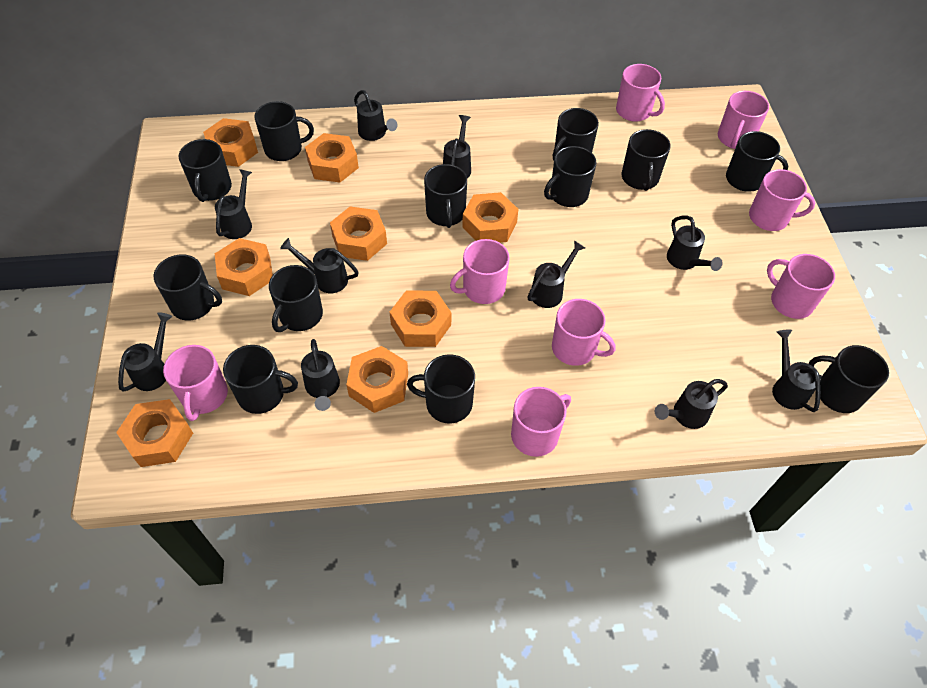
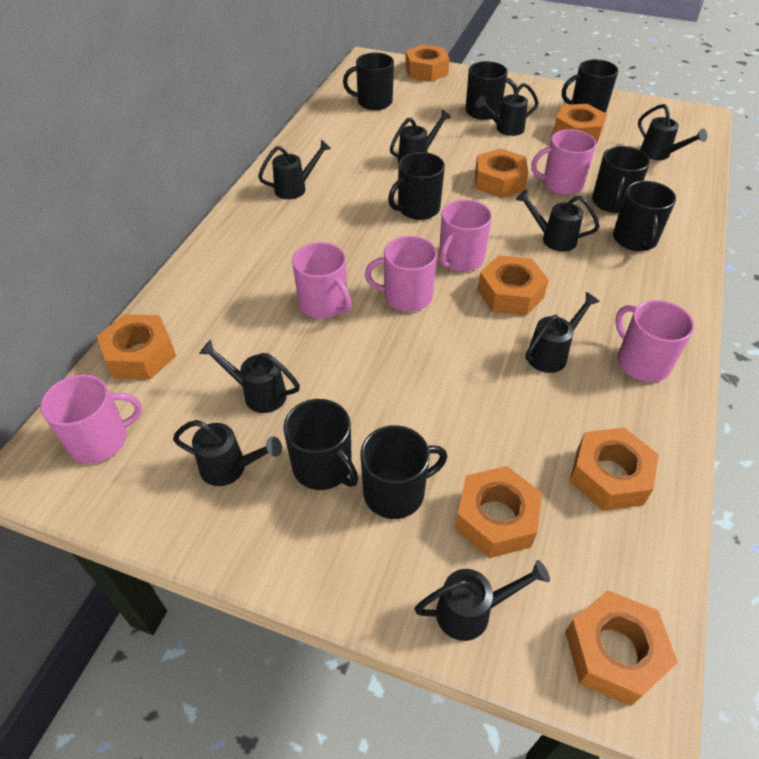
black mug: [154,254,222,320] [179,139,232,202] [223,345,298,414] [255,101,314,161] [269,265,323,332] [407,354,475,424] [424,164,467,228] [544,146,596,207] [553,108,599,160] [622,129,671,191] [726,131,788,192] [809,345,889,413] = 12 -> [283,399,358,490] [343,53,394,110] [361,425,447,519] [388,152,445,220] [465,61,518,120] [562,59,618,113] [592,146,650,213] [613,181,676,251] = 8
black watering can: [118,312,173,392] [215,169,252,239] [280,238,359,293] [301,339,340,411] [354,90,398,141] [443,115,471,178] [527,240,585,308] [655,379,728,429] [667,216,723,271] [772,330,821,412] = 10 -> [173,420,282,486] [199,340,300,413] [258,139,331,199] [390,109,452,163] [415,560,550,641] [475,83,538,136] [516,189,600,252] [525,292,600,373] [638,104,707,160] = 9
pink mug: [163,345,228,421] [450,239,509,304] [511,387,571,457] [552,299,616,366] [616,64,665,122] [718,91,769,149] [749,169,815,231] [767,254,835,319] = 8 -> [40,374,142,464] [292,242,351,319] [365,236,437,312] [439,199,492,272] [531,129,596,195] [615,300,694,382] = 6

